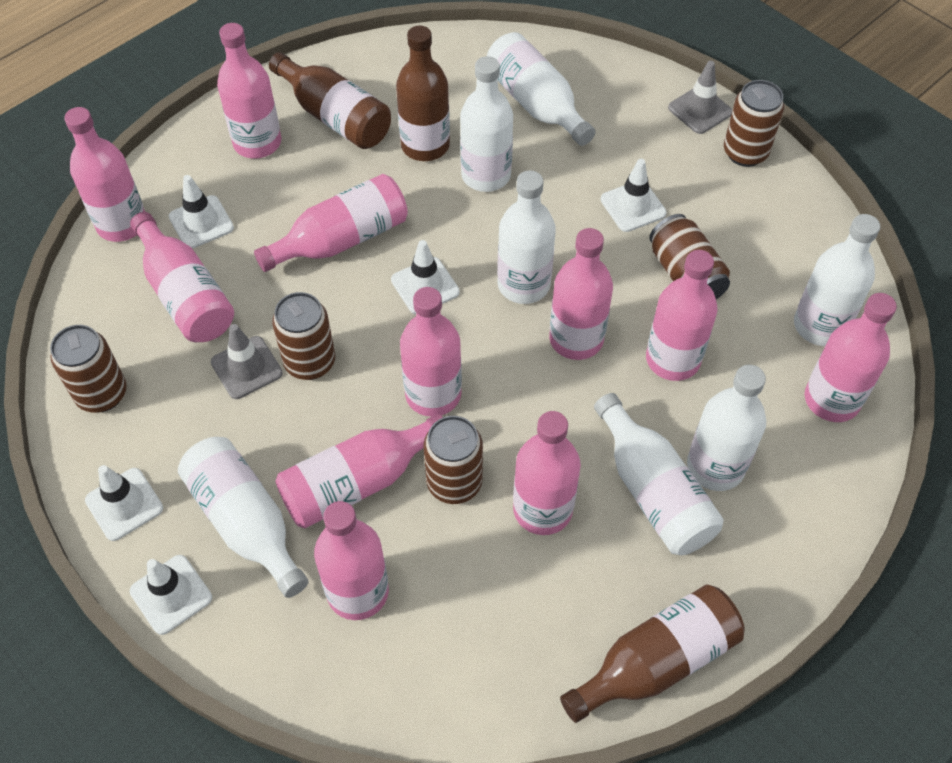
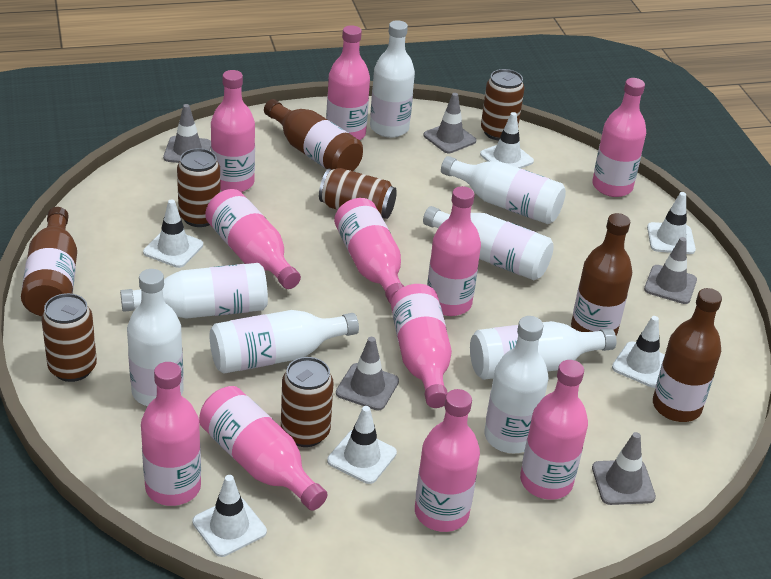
brown bottle: [269,52,391,149] [396,25,450,161] [560,585,745,723] = 3 -> [21,207,77,316] [264,99,363,171] [571,213,632,336] [653,288,722,422] = 4
grey traffic cone: [211,324,283,399] [668,61,732,134] = 2 -> [163,104,211,163] [336,337,399,411] [424,93,476,153] [592,432,656,505] [644,237,697,304] = 5
white bottle: [178,437,309,598] [460,56,513,192] [487,32,596,146] [497,170,556,304] [594,393,724,555] [687,365,766,491] [794,214,880,346] = 7 -> [120,263,268,319] [127,269,184,406] [210,310,359,374] [370,20,415,138] [423,206,554,280] [441,156,566,224] [470,321,616,380] [484,316,549,453] = 8
white traffic cone: [85,465,163,541] [130,555,212,635] [169,175,234,249] [391,240,460,314] [600,159,667,232] = 5 -> [143,199,203,268] [192,475,267,557] [327,406,397,484] [480,112,534,169] [612,316,665,388] [647,192,696,254] = 6

